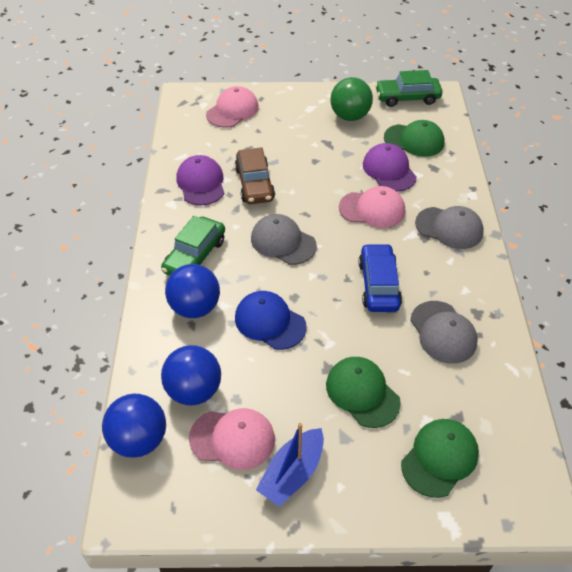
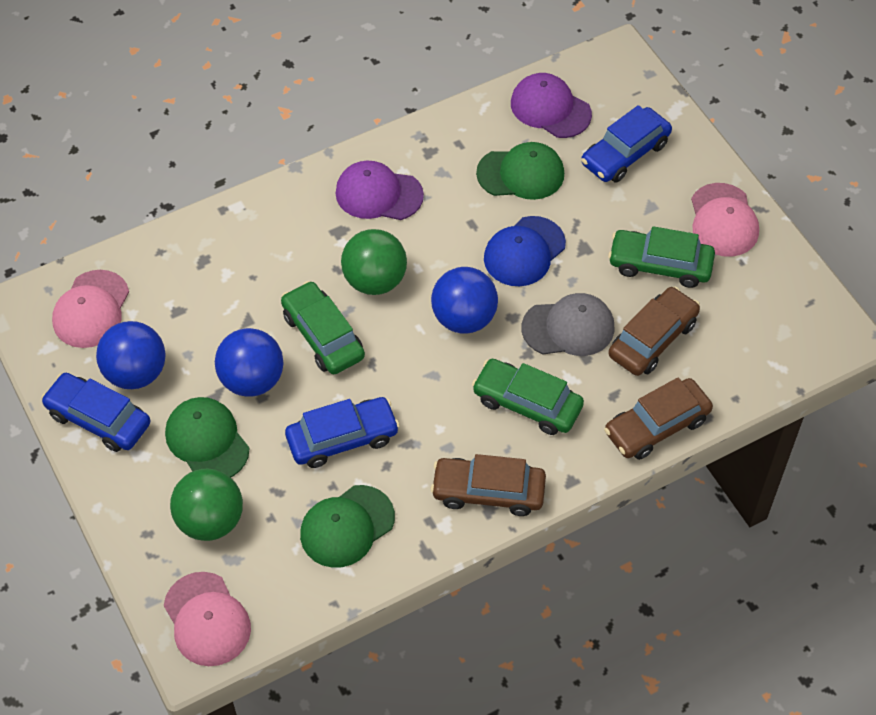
blue boat: [256,423,324,506] = 1 -> none = 0
blue car: [359,243,402,312] = 1 -> [41,373,150,452] [285,397,400,468] [581,105,672,183] = 3
brown car: [235,147,275,204] = 1 -> [431,454,546,516] [604,377,713,460] [609,286,700,376] = 3
green ball: [331,77,373,121] = 1 -> [170,469,243,541] [341,229,407,295] = 2
green car: [161,216,225,276] [375,70,442,107] = 2 -> [281,281,365,374] [472,359,584,435] [608,226,715,288] = 3
grey cap: [251,214,317,265] [410,301,478,364] [415,206,484,249] = 3 -> [522,293,615,356] = 1

